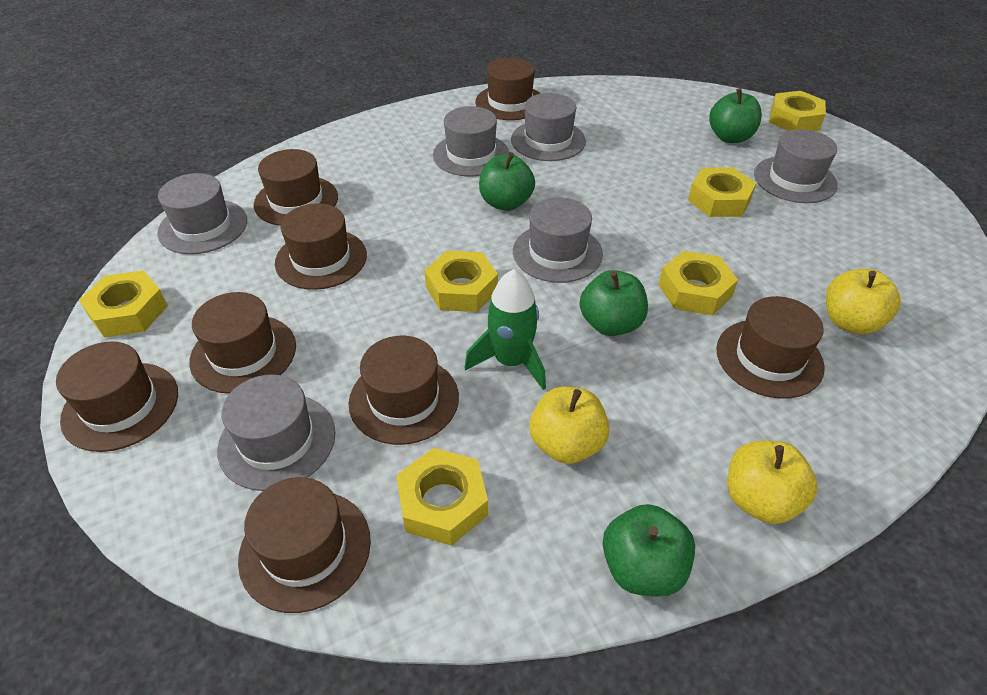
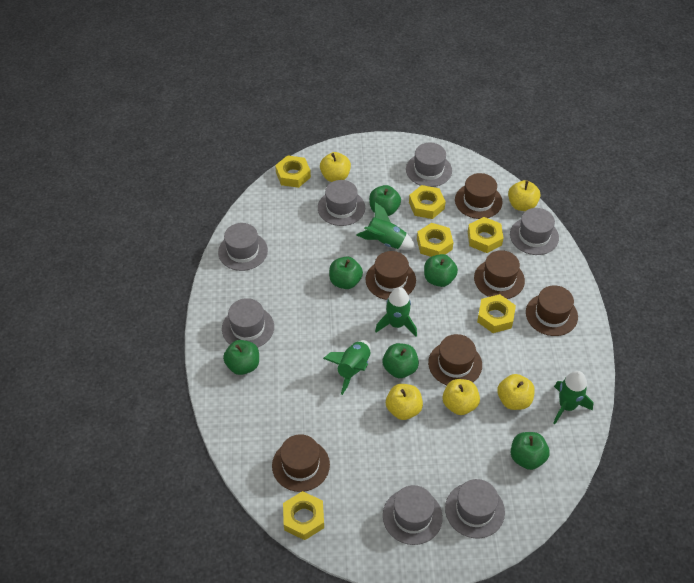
brown hat: [56,342,178,452] [189,292,296,394] [238,477,371,613] [254,149,338,226] [275,203,367,290] [349,336,459,445] [475,58,541,120] [716,296,825,399] = 8 -> [272,434,330,492] [365,251,416,300] [428,334,482,385] [455,173,503,219] [474,250,525,299] [526,285,578,336] = 6
green apple: [479,152,535,211] [579,270,648,336] [602,504,695,596] [709,88,762,143] = 4 -> [223,340,259,375] [329,256,363,289] [369,185,401,216] [383,343,419,378] [424,254,458,287] [511,432,550,470] = 6
green rocket: [464,269,546,390] = 1 -> [323,340,371,395] [356,202,416,250] [375,287,417,336] [553,371,593,424] = 4
grey hat: [157,173,247,254] [217,374,335,491] [433,106,509,176] [511,93,586,161] [513,198,603,283] [754,129,838,203] = 6 -> [218,223,268,271] [222,298,274,348] [318,180,365,226] [383,485,443,545] [406,143,452,187] [445,479,505,538] [510,208,559,255] = 7
yellow apple: [529,387,610,464] [728,441,818,524] [826,269,901,335] = 3 -> [320,152,351,182] [386,384,423,420] [443,379,480,415] [497,374,535,410] [508,180,540,211] = 5

